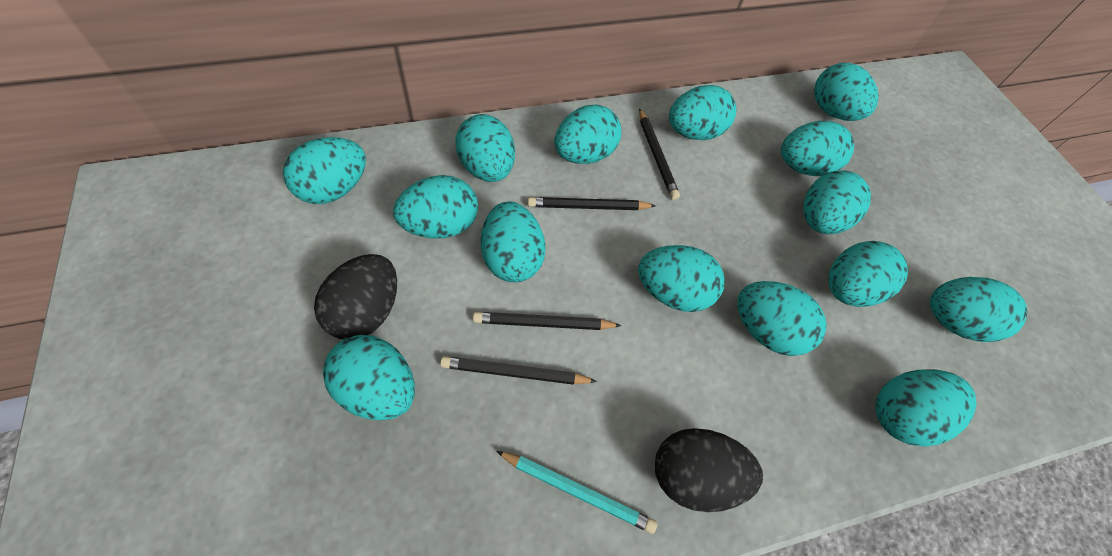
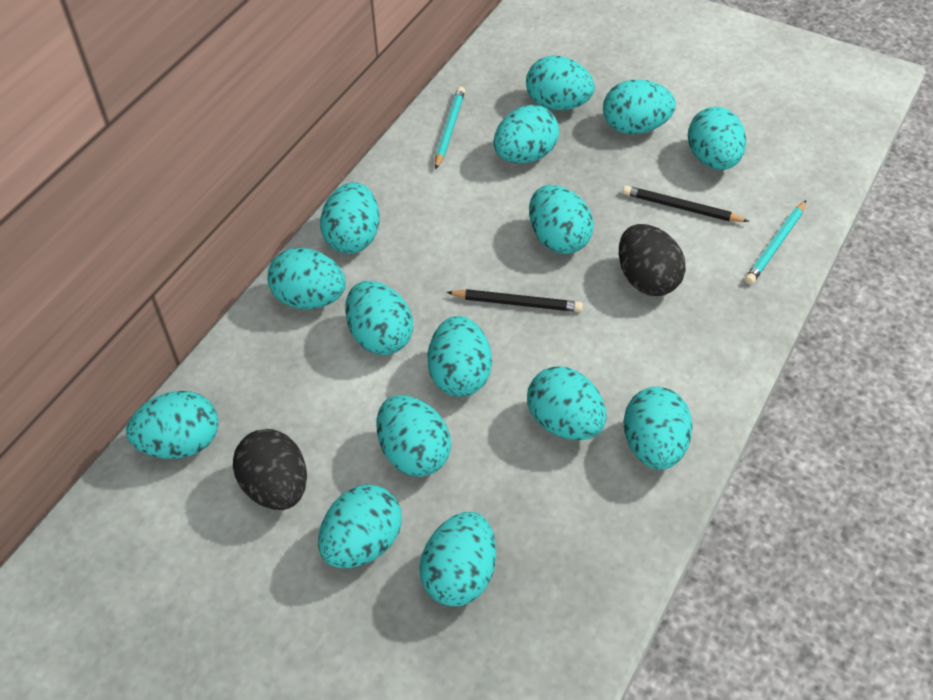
black pencil: [440,356,597,385] [473,312,622,330] [528,197,656,210] [639,108,680,200] = 4 -> [446,289,583,312] [623,185,749,222] = 2
turquoise pencil: [496,451,657,534] = 1 -> [435,87,465,170] [745,200,806,284] = 2

